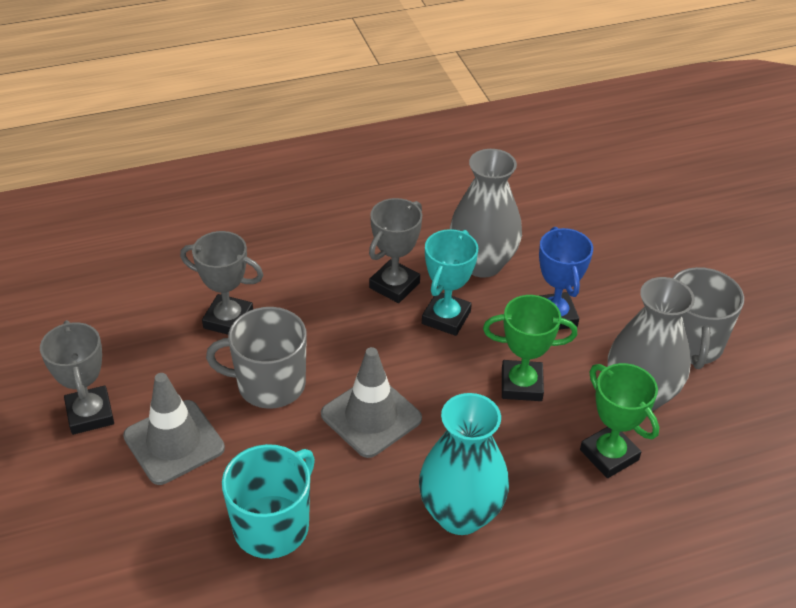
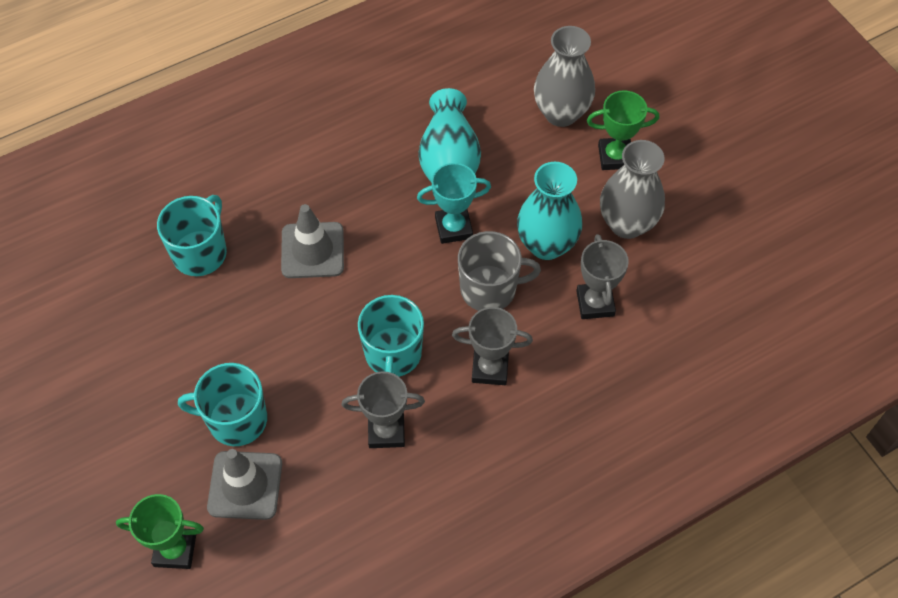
blue trophy: [539,227,593,330] = 1 -> none = 0
grey mug: [206,307,307,409] [673,267,744,369] = 2 -> [458,231,541,311] = 1
turquoise mug: [222,444,315,559] = 1 -> [157,195,227,276] [178,363,267,446] [358,295,424,377] = 3
turquoise vase: [419,393,509,535] = 1 -> [418,88,481,183] [517,162,582,260] = 2

